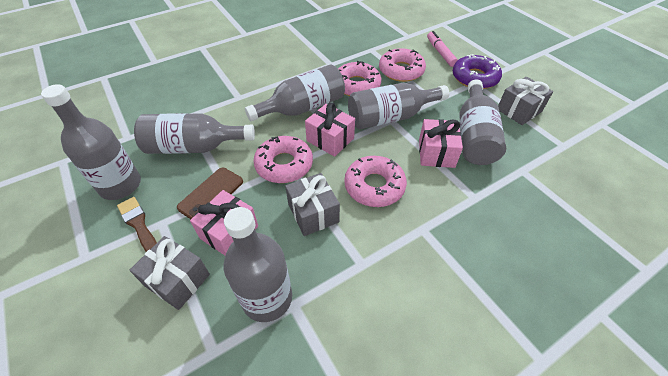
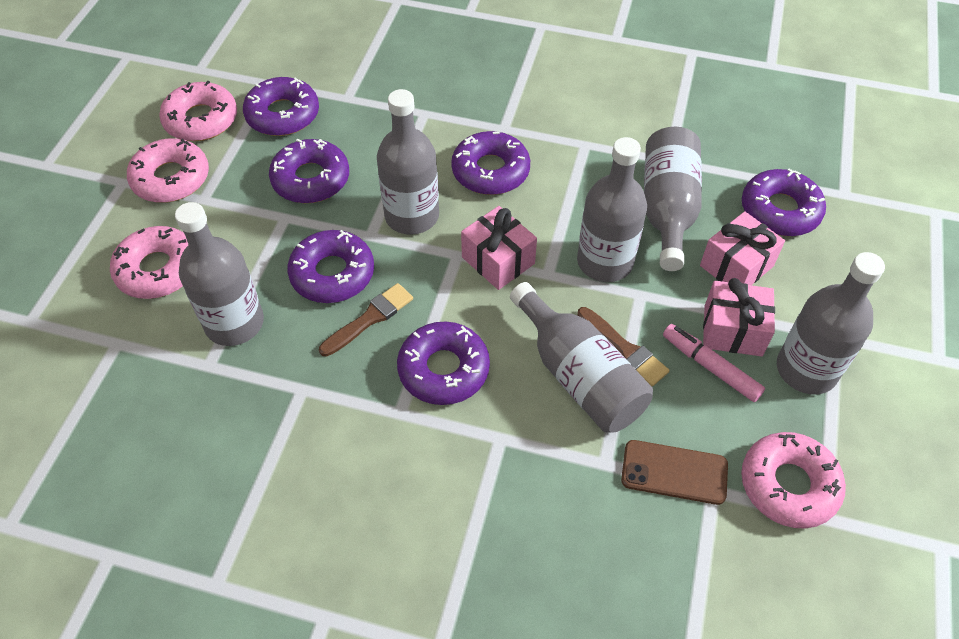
brown brush: [117,197,157,252] = 1 -> [319,283,413,357] [577,307,669,387] = 2
grey gift: [129,236,210,310] [285,173,340,236] [498,77,553,125] = 3 -> none = 0
purple donut: [453,54,502,89] = 1 -> [243,77,319,136] [269,139,349,203] [287,230,374,303] [397,321,490,405] [451,131,530,195] [742,169,826,236] = 6

